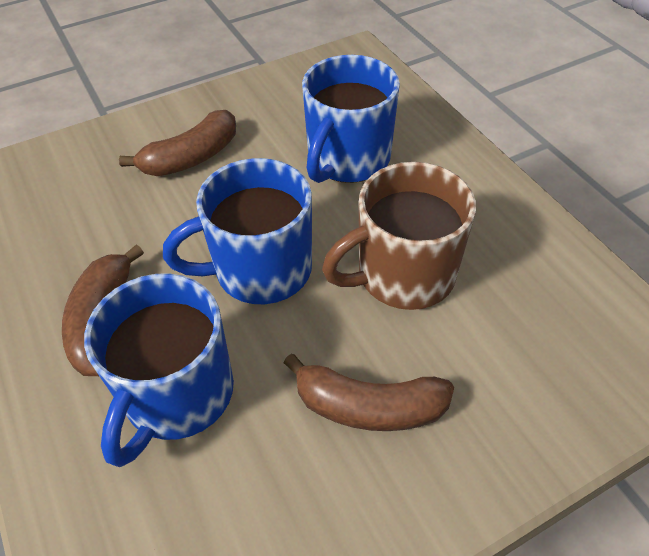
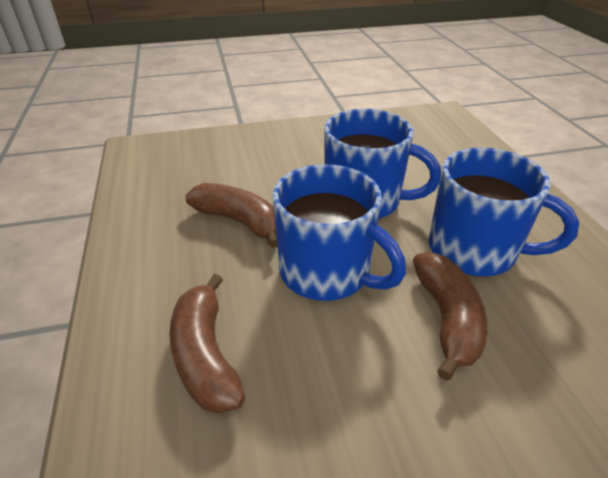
brown mug: [322,162,476,310] = 1 -> none = 0

